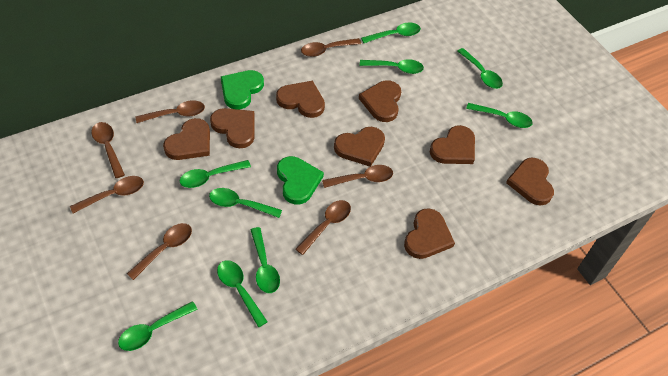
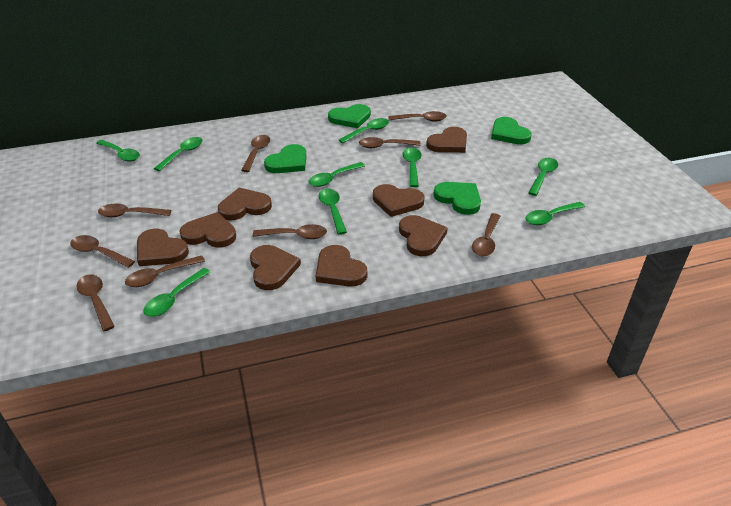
brown spoon: [70,176,144,214] [91,122,125,178] [127,223,192,280] [135,100,205,123] [295,200,351,255] [301,38,361,57] [322,165,393,188] = 7 -> [70,235,135,268] [76,274,115,331] [98,203,171,217] [125,255,205,287] [241,135,270,172] [253,224,327,239] [359,137,421,148] [388,111,447,122] [472,213,500,257] = 9
green heart: [221,70,264,109] [277,156,324,205] = 2 -> [264,144,306,173] [328,104,371,128] [433,182,481,215] [491,117,532,144] = 4

